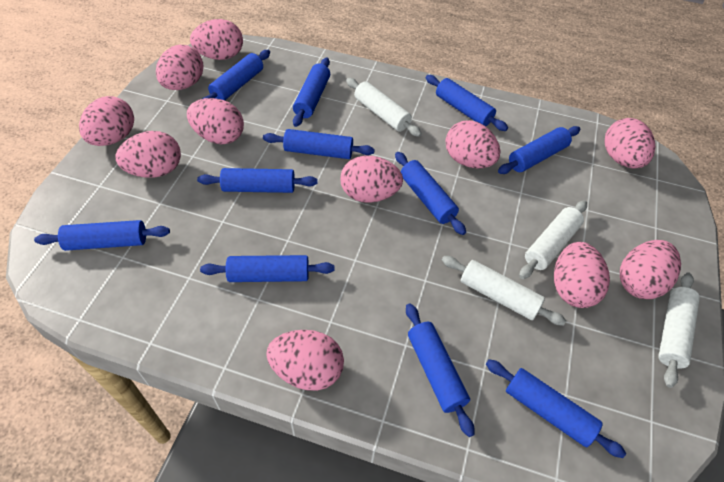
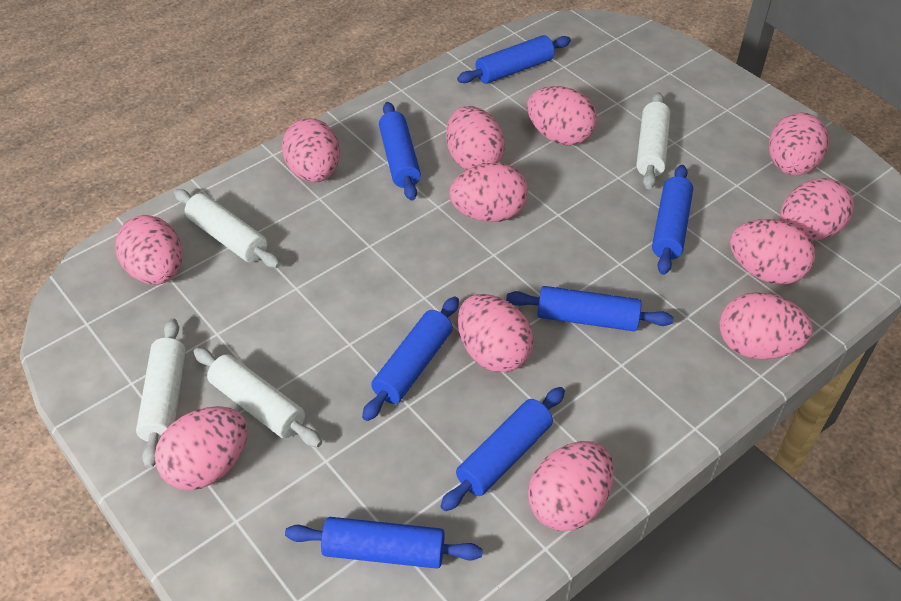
blue rolling pin: [34,220,170,251] [197,168,318,193] [200,255,335,282] [202,50,270,101] [263,129,375,159] [293,57,330,127] [395,152,466,235] [406,303,474,437] [426,75,508,131] [486,359,626,458] [498,126,580,174] = 11 -> [285,517,483,569] [362,297,459,421] [379,102,421,201] [440,387,565,511] [457,35,571,84] [506,286,674,331] [652,165,693,275] = 7
pink egg: [79,96,134,146] [116,131,181,178] [156,45,204,90] [187,98,244,145] [190,19,243,60] [266,330,344,391] [341,156,403,203] [446,120,500,169] [554,242,610,308] [604,118,655,168] [620,240,681,299] = 11 -> [115,215,182,285] [154,406,248,490] [282,118,340,182] [446,106,505,170] [449,163,528,222] [458,294,534,372] [527,86,597,146] [528,441,614,531] [720,292,813,359] [730,219,815,285] [769,112,829,176] [780,178,854,240] = 12

